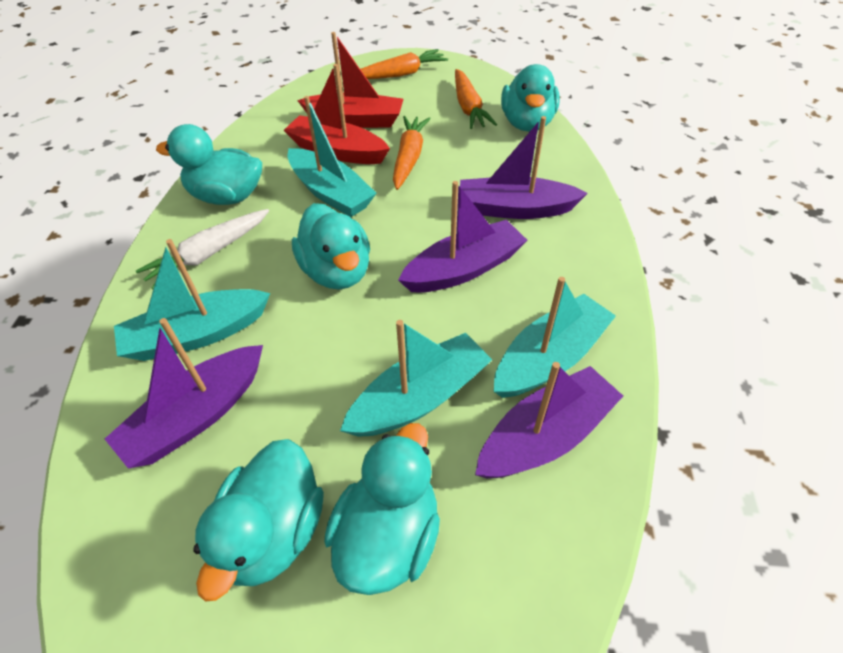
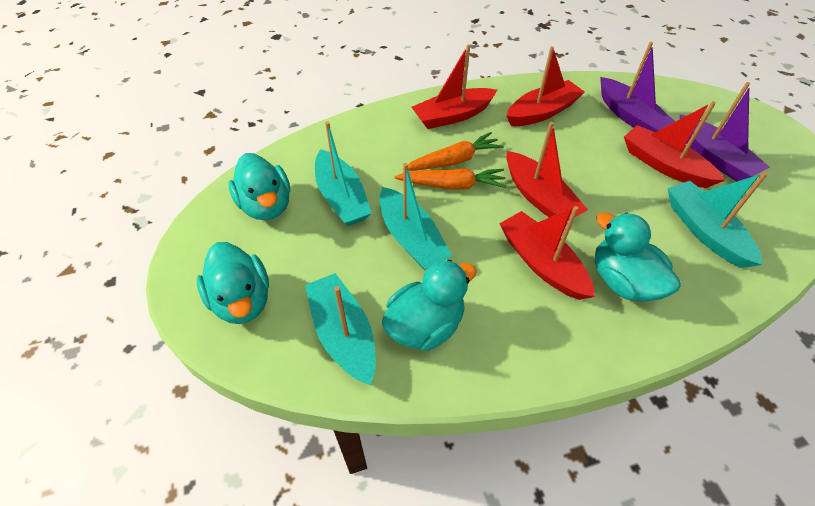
orange carrot: [360,49,448,79] [393,116,431,190] [455,69,497,129] = 3 -> [395,168,507,189] [408,132,504,171] = 2
purple boat: [105,318,263,469] [398,181,527,293] [460,116,588,219] [475,362,623,478] = 4 -> [600,42,675,132] [680,82,770,181] = 2
red boat: [284,64,390,164] [297,32,403,128] = 2 -> [412,44,497,129] [499,206,595,300] [506,122,588,220] [507,46,585,126] [624,101,725,188] = 5
turquoise duck: [156,124,262,205] [193,439,324,602] [292,203,370,289] [324,423,440,595] [501,64,560,132] = 5 -> [197,242,269,324] [228,153,290,220] [382,260,477,351] [595,213,681,302] = 4
white carrot: [136,209,269,289] = 1 -> none = 0

